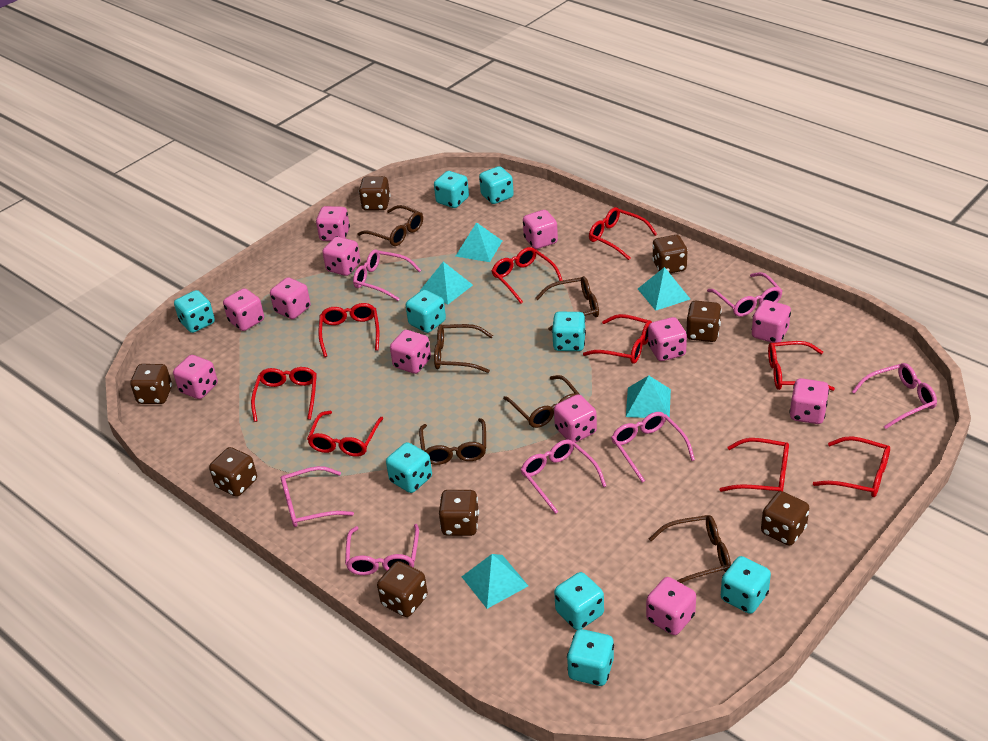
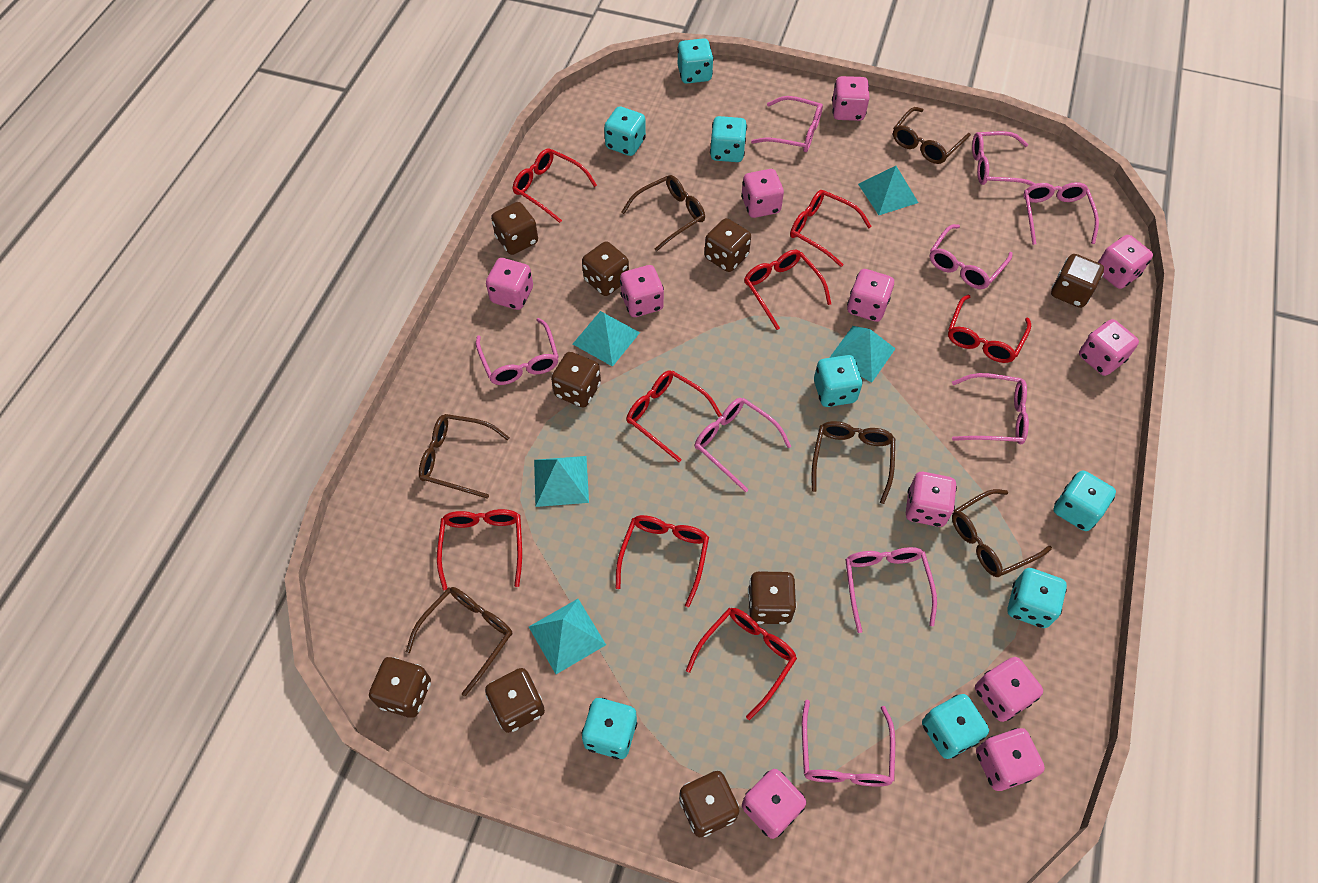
brown dice: [130,364,172,404] [209,447,257,497] [359,176,391,211] [377,561,428,617] [439,490,479,536] [652,235,688,273] [686,301,722,342] [761,491,809,546] = 8 -> [369,657,431,718] [485,668,545,733] [491,202,538,255] [551,352,601,408] [582,242,629,296] [679,771,739,837] [704,218,751,272] [748,571,797,625] [1051,254,1104,308] = 9
pink dice: [173,355,218,399] [223,288,264,331] [270,277,311,319] [316,206,350,241] [322,237,361,276] [390,330,431,374] [523,210,558,249] [554,394,597,443] [646,577,696,635] [648,317,687,361] [752,300,791,343] [789,378,829,424] = 12 -> [486,258,533,310] [620,265,664,317] [741,169,784,218] [742,769,806,839] [832,76,870,121] [847,269,894,322] [906,472,957,527] [975,657,1043,722] [976,728,1045,791] [1079,319,1139,376] [1098,235,1153,289] = 11
pink glasses: [281,466,354,527] [345,524,419,575] [353,249,421,301] [521,439,606,514] [611,412,695,483] [707,272,782,317] [851,363,937,429] = 7 -> [476,318,559,385] [695,398,791,492] [751,96,823,152] [802,699,895,786] [845,547,937,633] [930,224,1013,289] [952,373,1029,444] [972,131,1036,186] [1023,182,1099,245] = 9
red glasses: [251,367,317,422] [307,411,384,457] [318,303,379,357] [492,247,563,304] [583,314,652,364] [589,207,657,260] [719,438,789,492] [768,341,835,391] [813,436,890,497] = 9 -> [437,509,522,591] [513,149,597,223] [616,515,709,607] [626,370,722,462] [686,608,797,720] [744,250,831,330] [790,190,872,267] [948,294,1031,363] = 8
turquoise dice: [174,290,215,333] [386,442,432,493] [406,290,446,333] [434,171,469,208] [479,166,514,204] [552,312,586,351] [554,572,604,630] [567,629,614,686] [721,556,771,614] = 9 -> [582,698,637,759] [604,106,646,156] [677,38,714,83] [710,116,747,162] [814,355,863,407] [922,694,989,759] [1008,568,1067,628] [1053,470,1116,531] = 8

